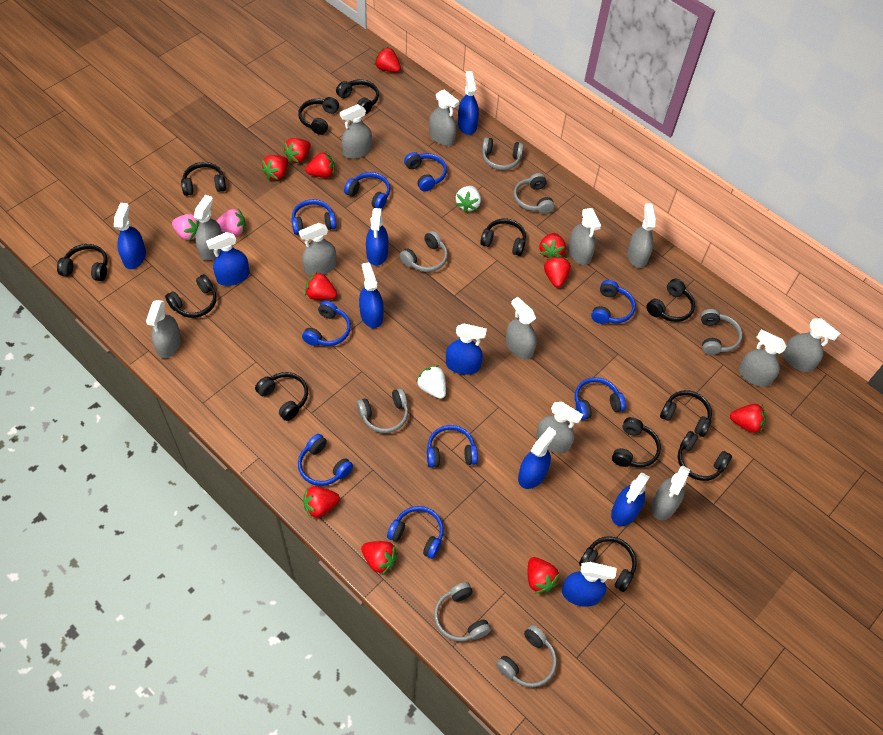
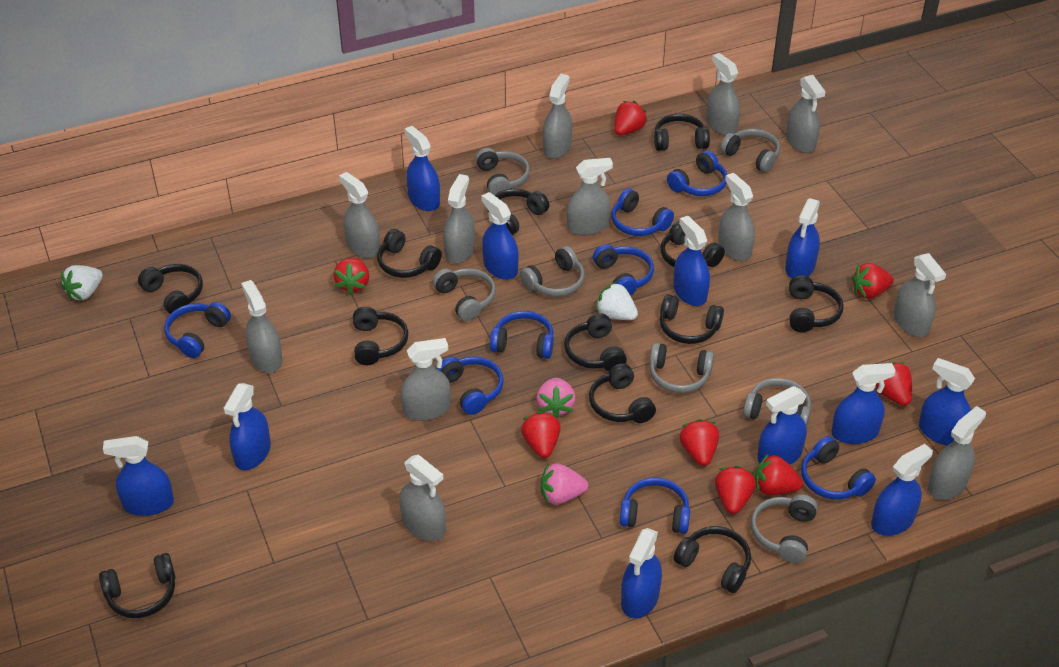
blue headphones: [291,199,336,235] [298,434,353,486] [302,301,351,346] [344,172,390,208] [387,506,444,559] [404,152,447,192] [427,425,478,468] [575,377,626,420] [591,280,636,324] = 9 -> [164,302,231,358] [437,357,504,415] [490,311,554,359] [593,244,654,295] [611,188,674,236] [620,478,690,534] [667,150,727,196] [801,436,876,500] = 8
blue spray bottle: [114,203,146,269] [206,232,250,286] [359,262,384,328] [366,208,388,266] [446,323,487,375] [458,71,479,135] [518,427,556,489] [562,562,617,607] [611,473,650,526] = 9 -> [103,436,174,516] [224,383,271,470] [404,126,440,211] [482,192,519,280] [621,528,662,618] [673,216,710,306] [757,386,807,465] [785,198,820,278] [831,363,896,444] [871,444,933,536] [919,358,975,446] = 11
red strawberry: [261,155,288,180] [283,138,311,163] [303,486,340,519] [305,152,334,178] [305,271,337,300] [361,541,398,575] [374,47,401,72] [528,557,560,593] [539,233,566,258] [544,256,571,288] [730,404,766,433] = 11 -> [333,258,369,295] [521,412,561,458] [614,101,648,135] [680,419,719,466] [715,466,756,514] [755,453,803,496] [851,263,894,299] [875,362,912,406] = 8

